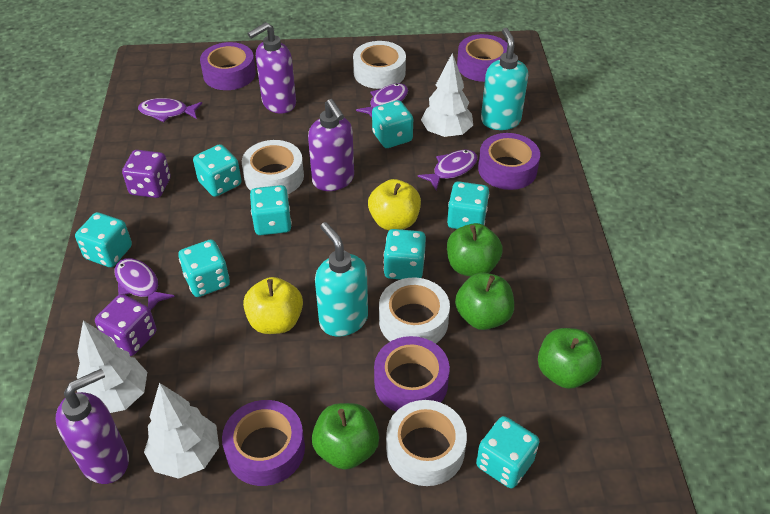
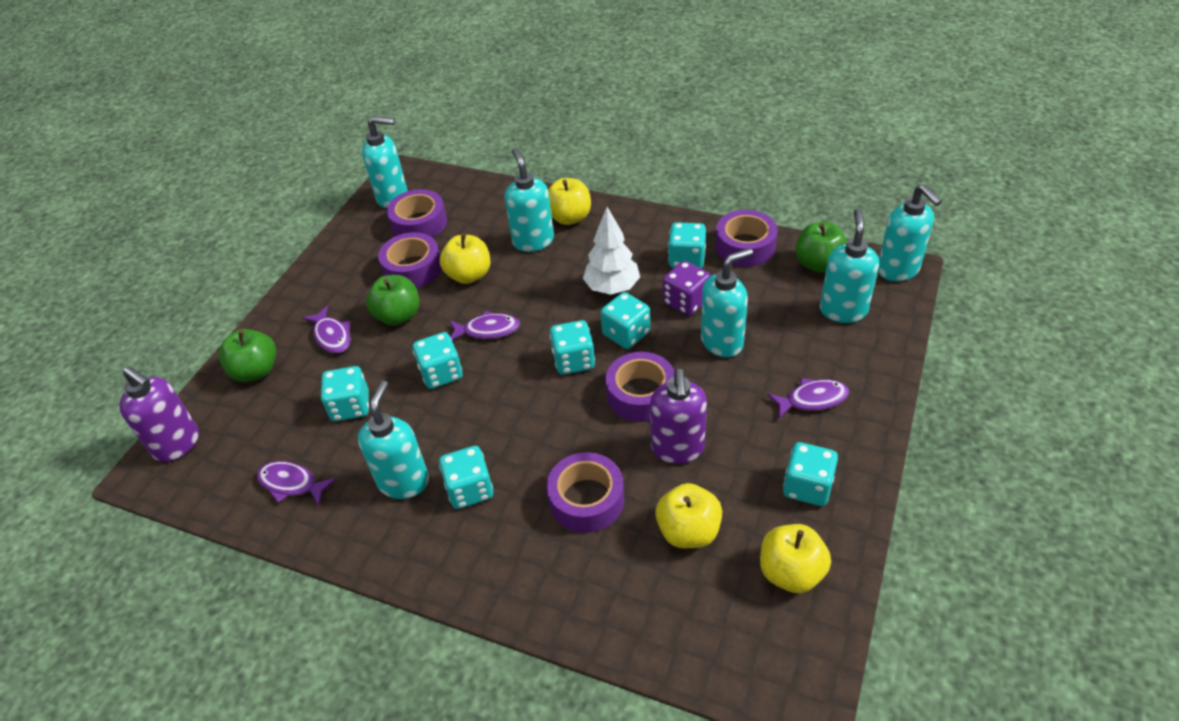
green apple: [312,403,379,470] [447,223,503,277] [455,273,514,330] [538,328,602,389] = 4 -> [219,329,277,382] [366,275,419,326] [796,222,847,273] = 3
purple dice: [95,294,157,356] [122,150,171,198] = 2 -> [663,261,711,316] = 1
purple soap dispenser: [55,369,129,484] [247,22,296,113] [308,99,354,191] = 3 -> [119,366,199,462] [650,368,707,464] = 2
turquoise dice: [75,212,132,267] [178,240,230,297] [193,144,242,197] [250,185,292,235] [372,100,413,148] [384,229,426,280] [447,181,489,229] [476,416,540,488] = 8 -> [321,366,369,421] [413,332,463,389] [439,446,493,509] [550,320,595,375] [600,292,650,349] [668,222,706,268] [783,442,838,506] = 7
turquoise soap dispenser: [315,222,368,337] [481,28,528,130] = 2 -> [358,381,429,499] [362,116,407,208] [505,148,554,252] [701,248,753,357] [820,209,879,323] [878,184,942,282] = 6
white tape: [242,140,304,194] [353,41,406,89] [379,278,450,344] [386,400,467,486] = 4 -> none = 0
white tree: [76,320,147,413] [144,383,219,479] [421,53,473,137] = 3 -> [583,207,640,295] = 1
yellow apple: [243,277,303,334] [368,179,421,230] = 2 -> [440,234,490,284] [548,178,591,225] [655,483,722,548] [760,524,831,593] = 4

